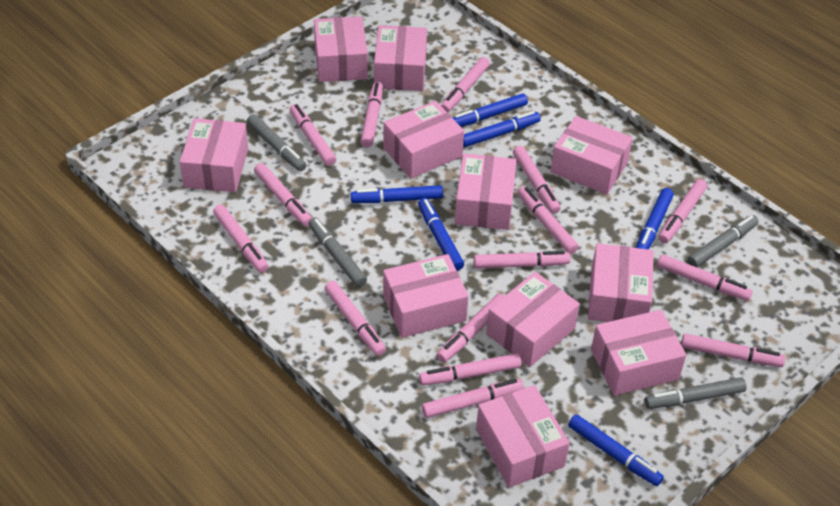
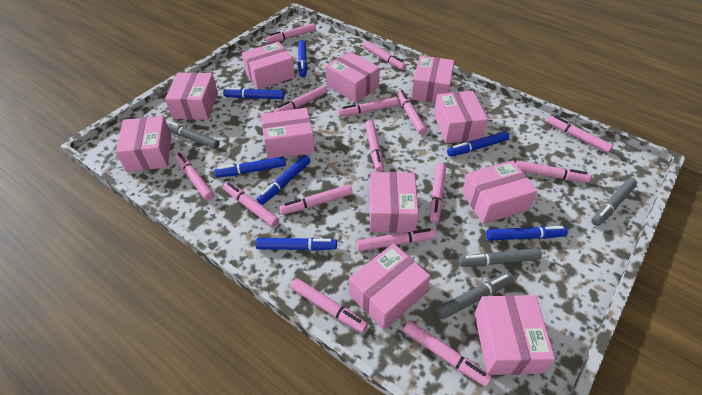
blue marker: [351,185,443,203] [418,198,464,271] [453,94,528,127] [463,111,541,147] [568,414,664,486] [636,188,674,250] = 6 -> [214,156,286,178] [223,87,284,99] [255,238,337,251] [257,155,310,205] [298,40,307,77] [447,131,509,157] [486,226,568,241] = 7

